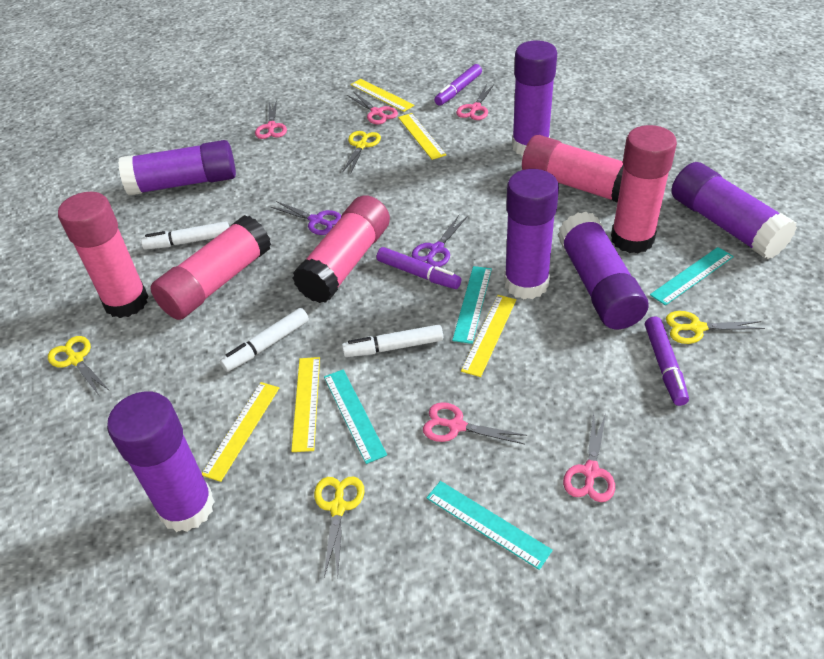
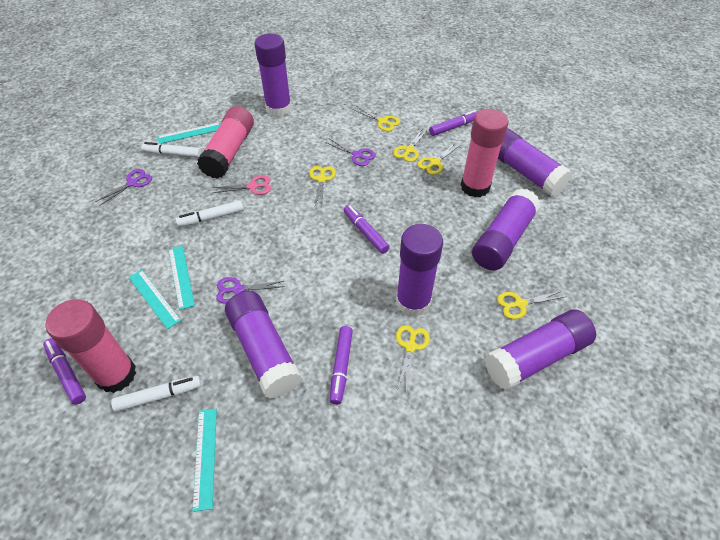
pink glue stick: [58,192,149,318] [150,215,271,320] [293,195,390,303] [522,135,624,203] [611,125,677,253] = 5 -> [46,299,136,393] [197,106,254,179] [460,109,509,197] = 3
pink scissors: [255,100,287,139] [347,92,398,124] [423,402,527,444] [456,84,494,120] [563,413,615,502] = 5 -> [212,175,271,195] = 1
purple marker: [377,247,461,289] [434,64,482,106] [645,317,689,406] = 3 -> [43,338,86,405] [330,326,353,404] [344,205,390,254] [429,110,478,136] = 4
purple scissors: [271,201,341,235] [412,215,467,267] = 2 -> [95,169,152,206] [216,277,285,304] [325,139,376,166] = 3
yellow ruler: [202,382,279,482] [291,357,320,452] [350,79,414,112] [398,113,446,160] [461,295,516,377] = 5 -> none = 0
yellow scissors: [48,336,110,395] [314,476,365,577] [342,131,381,175] [666,311,765,344] = 4 -> [309,166,336,206] [353,106,400,131] [393,129,428,162] [396,325,430,391] [418,143,460,175] [497,291,564,319] = 6

